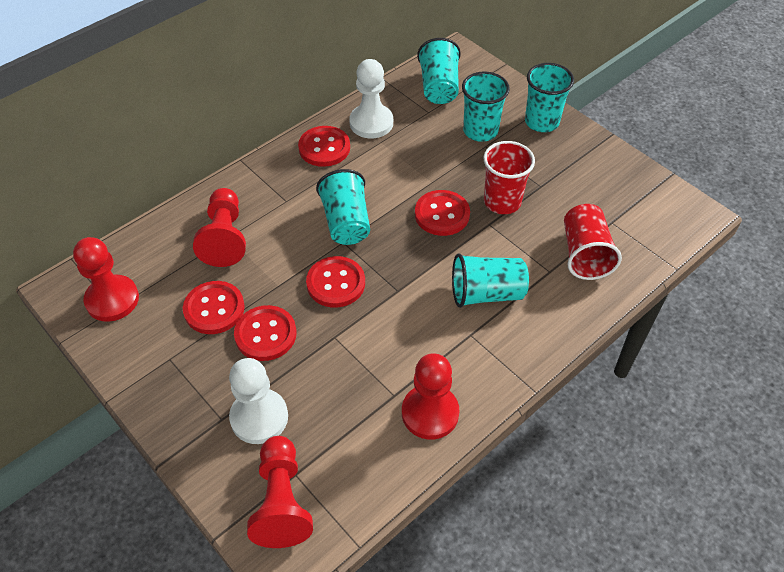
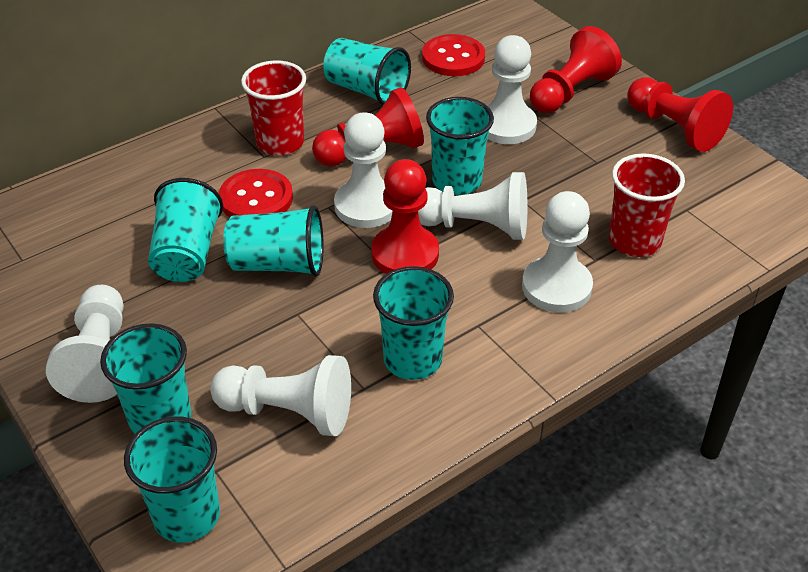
red button: [183,281,245,334] [234,305,297,361] [298,126,350,167] [306,256,365,308] [415,190,470,236] = 5 -> [219,169,293,217] [422,34,485,76] = 2
turquoise cup: [316,169,370,245] [417,38,461,104] [452,253,529,308] [462,72,510,142] [525,63,574,132] = 5 -> [100,323,191,435] [124,416,220,543] [148,178,223,282] [223,205,324,277] [323,38,411,105] [373,266,454,380] [426,97,494,195] = 7
white pawn: [229,358,288,444] [349,59,393,138] = 2 -> [46,285,124,403] [210,355,351,436] [334,112,392,228] [418,172,528,240] [487,35,537,144] [522,191,593,313] = 6

